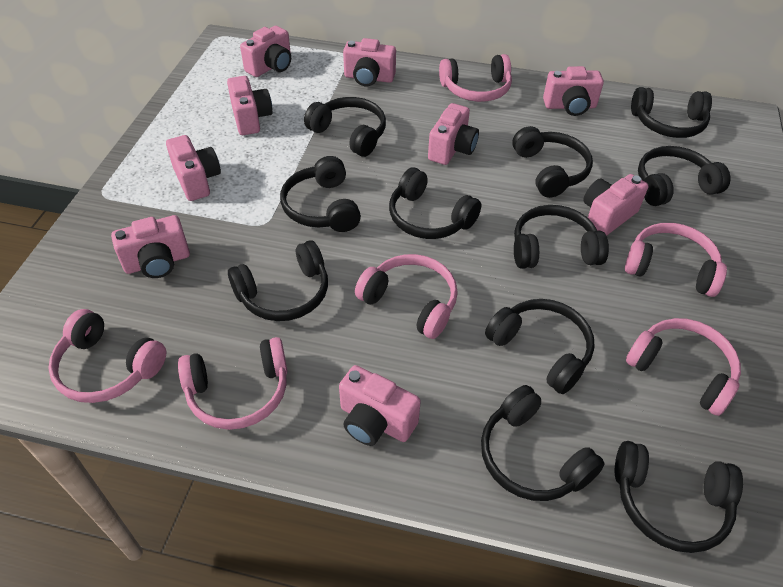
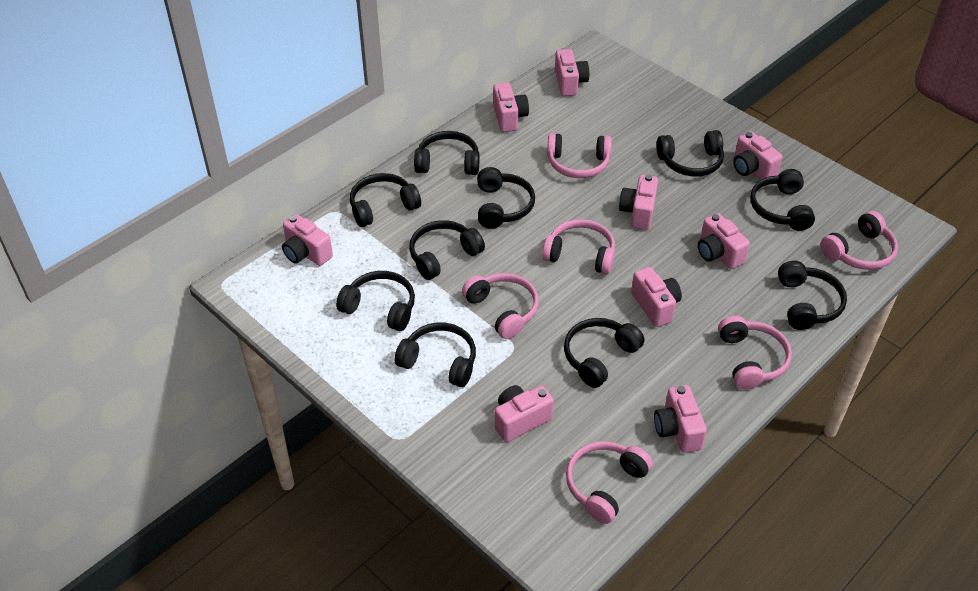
black headphones: [228,240,328,321] [280,156,361,232] [304,97,386,157] [389,167,481,239] [481,385,605,501] [485,299,595,394] [512,126,593,198] [514,205,609,269] [615,441,743,553] [631,87,712,138] [638,146,731,206] = 11 -> [336,271,415,331] [350,173,421,227] [395,322,476,387] [409,220,485,280] [414,131,480,175] [477,167,535,229] [564,318,645,388] [656,130,724,176] [750,169,815,231] [778,261,847,330] = 10

